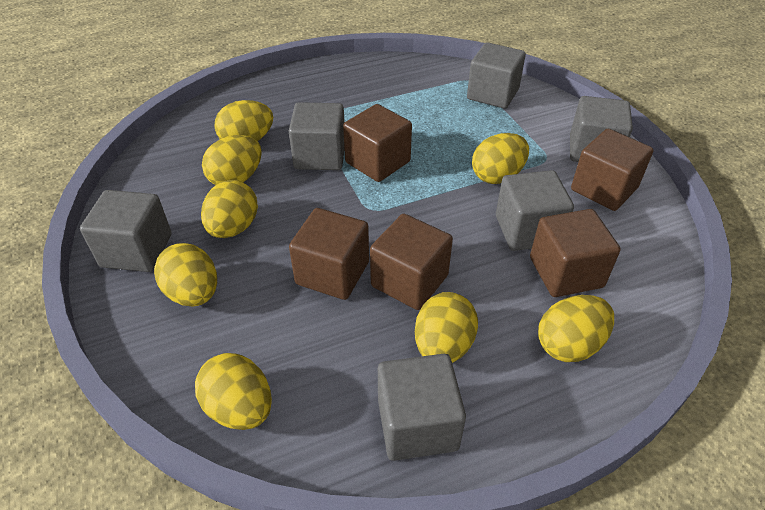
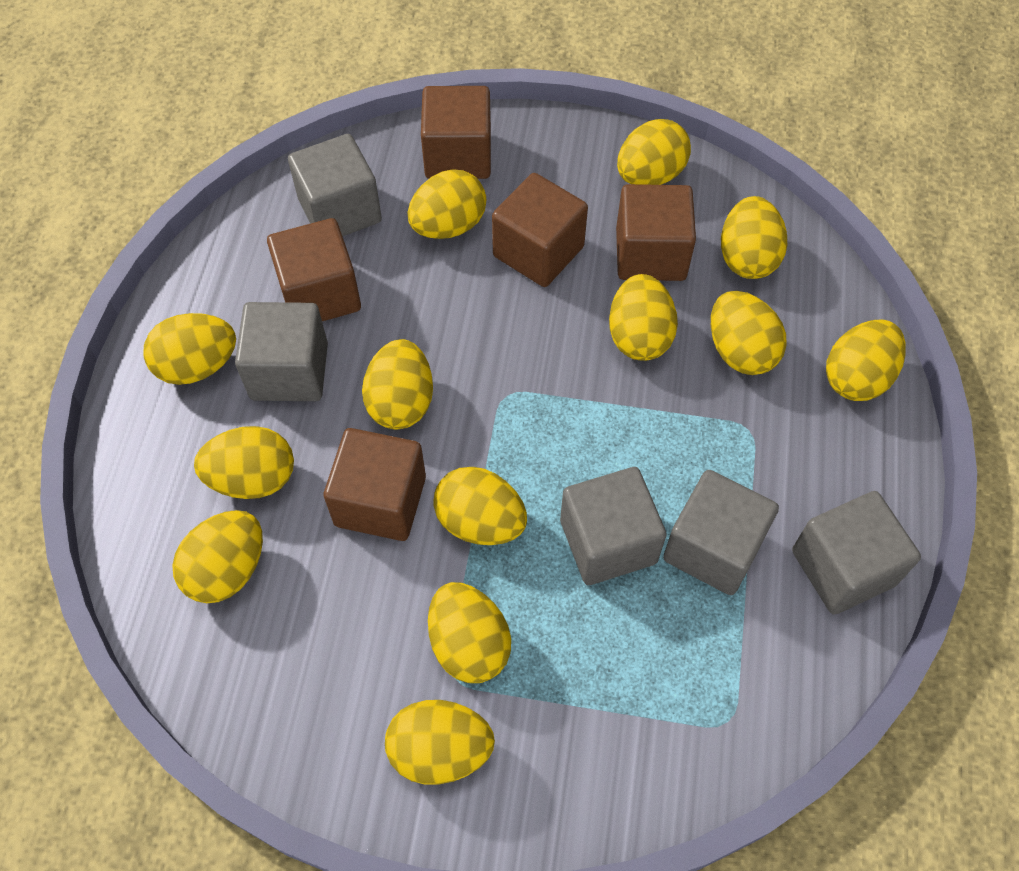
grey cube: [80,190,171,272] [289,102,345,170] [378,354,466,461] [467,43,526,109] [496,170,574,251] [570,96,633,162] = 6 -> [235,302,328,401] [288,134,382,236] [560,467,667,585] [663,470,779,595] [792,491,921,615] = 5
yellow egg: [154,243,217,307] [195,353,272,430] [201,180,258,238] [202,135,262,185] [214,100,273,141] [415,292,478,363] [472,133,529,184] [538,295,614,362] = 8 -> [143,313,236,385] [172,510,263,603] [194,426,294,499] [362,339,433,429] [385,700,495,785] [408,170,486,239] [428,582,511,683] [433,467,527,545] [609,274,678,361] [617,119,691,185] [711,291,787,375] [721,196,787,279] [826,320,906,401] = 13

